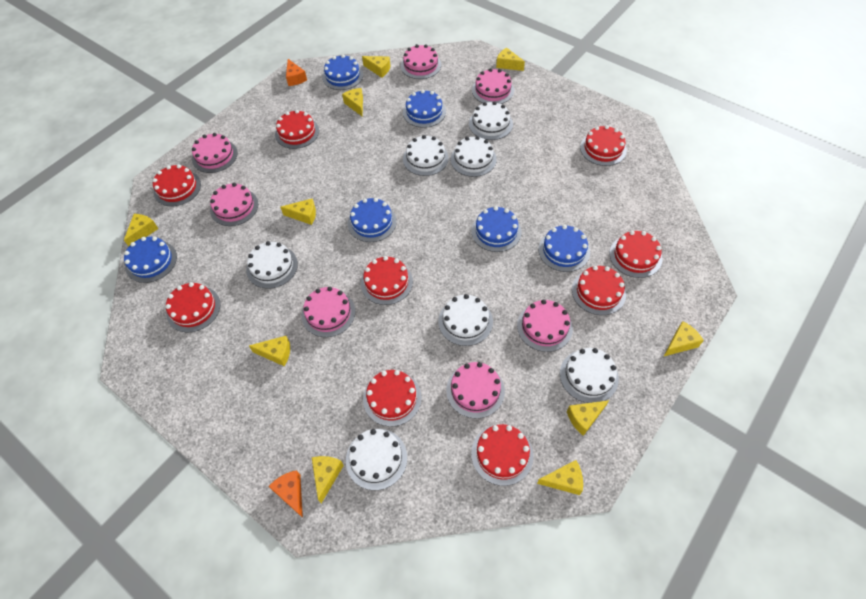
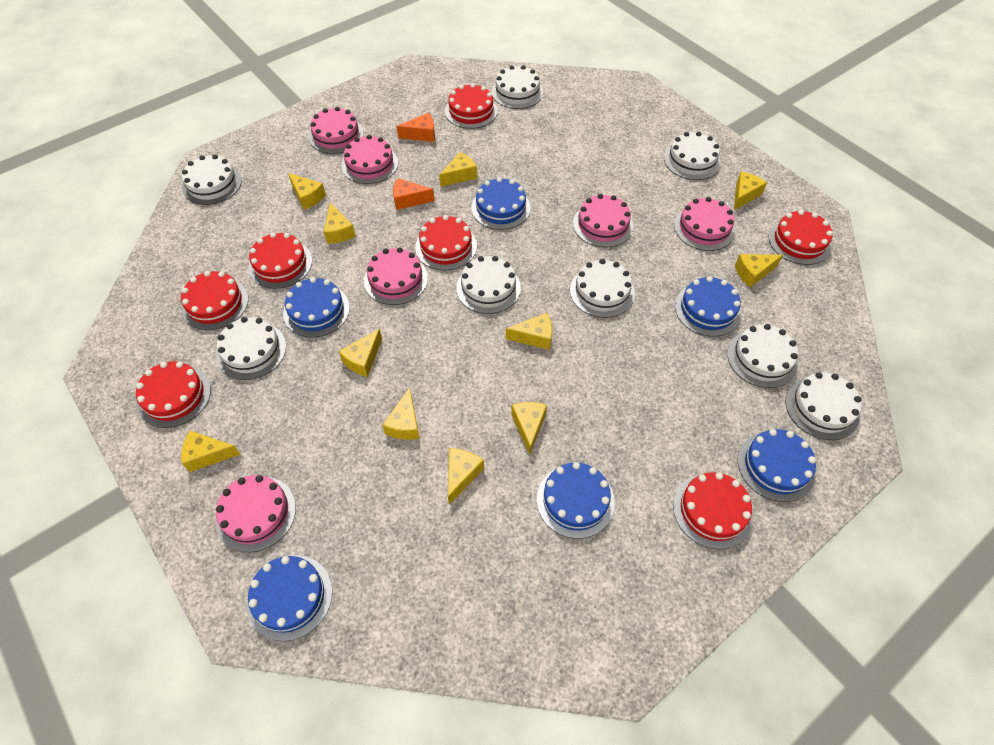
pink cake: [192,133,238,173] [210,183,258,226] [302,287,355,337] [401,44,441,79] [446,362,505,419] [472,68,514,104] [517,300,573,352] = 7 -> [216,475,296,552] [309,107,364,154] [341,135,398,184] [364,247,428,305] [573,194,634,247] [674,197,735,251] = 6
red cake: [153,164,201,206] [166,282,221,333] [275,110,319,149] [361,256,413,305] [363,370,421,427] [471,424,534,486] [572,266,626,315] [580,125,627,166] [610,231,662,278] = 9 -> [136,361,211,428] [181,271,248,330] [248,233,312,289] [415,215,477,271] [445,83,498,129] [673,472,753,549] [768,210,833,265] = 7
white cake: [246,241,298,289] [346,429,407,490] [403,135,449,176] [438,294,493,346] [451,136,497,177] [469,101,513,140] [560,348,619,403] = 7 -> [182,155,242,205] [216,317,286,380] [456,256,521,314] [492,65,543,109] [570,259,635,318] [664,132,721,180] [727,324,798,388] [785,372,862,440] = 8
yellow cheese: [124,214,158,246] [249,336,290,366] [280,198,316,225] [312,456,344,503] [342,88,363,117] [362,56,390,78] [496,48,525,71] [537,460,583,495] [567,400,609,436] [663,321,704,357] = 10 -> [181,431,241,472] [288,173,326,210] [324,203,356,244] [339,329,382,377] [382,387,420,440] [439,152,477,187] [448,448,484,505] [506,313,552,350] [511,402,547,455] [734,171,767,210] [735,254,783,287] = 11

